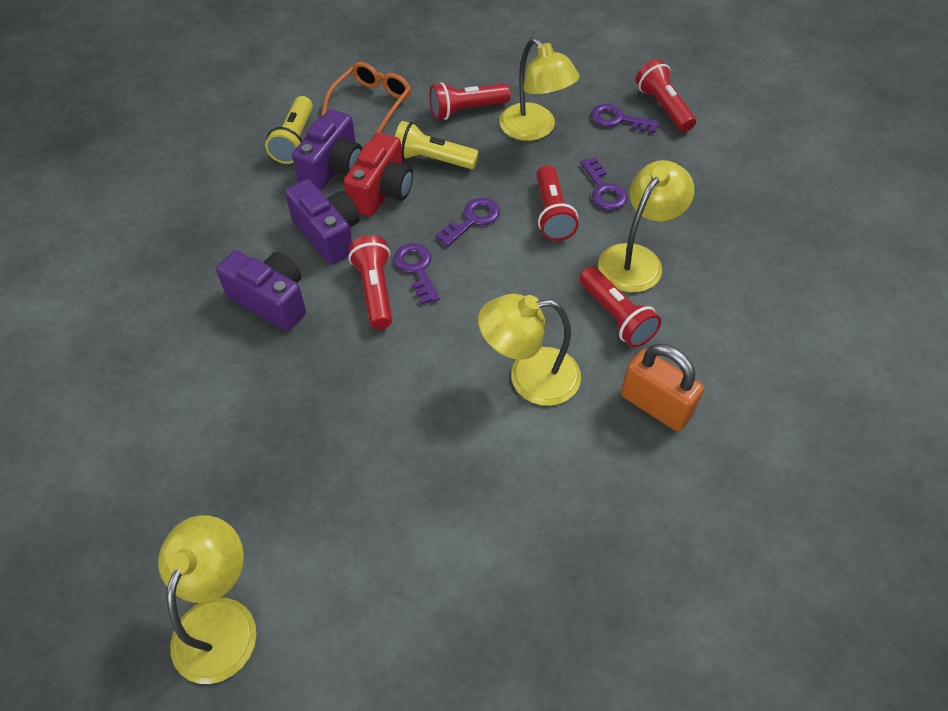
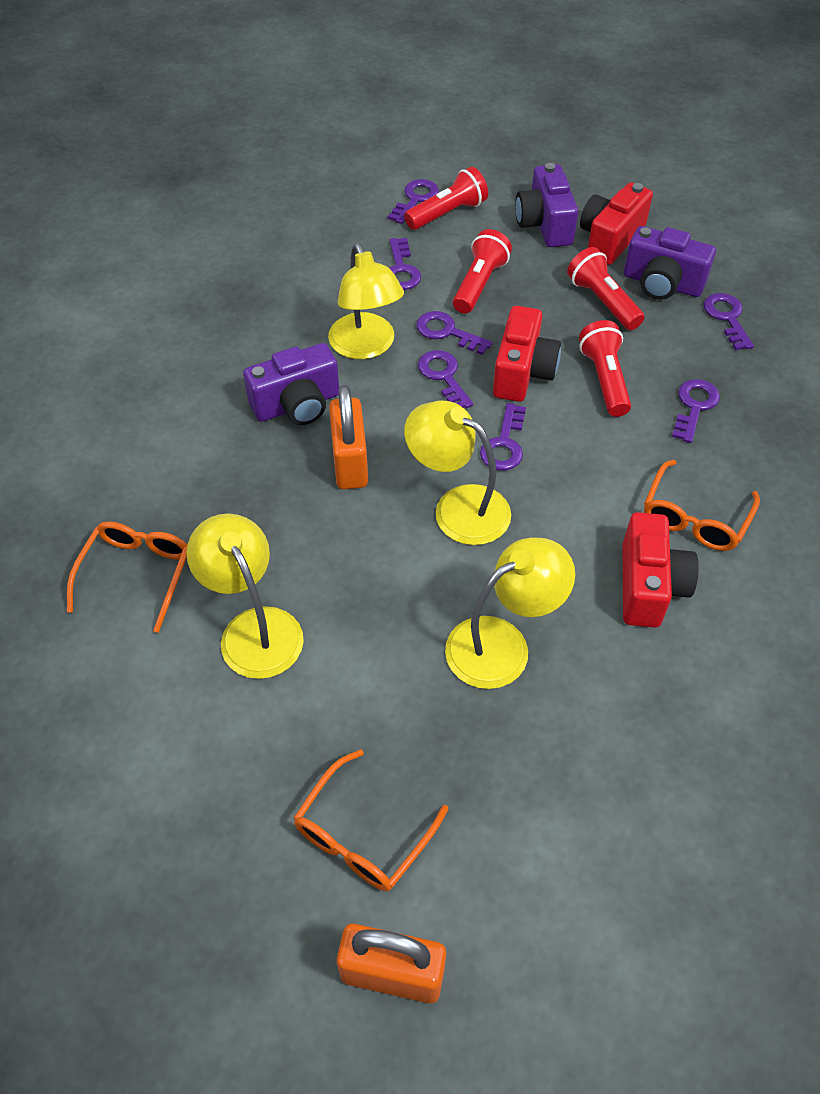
orange glasses: [322,62,411,133] = 1 -> [67,521,187,633] [293,749,448,891] [644,460,760,551] = 3
orange padlock: [621,344,704,431] = 1 -> [329,385,368,489] [337,924,446,1003] = 2
purple key: [394,243,440,304] [436,198,500,247] [580,157,628,210] [591,104,660,133] = 4 -> [388,179,439,224] [389,238,421,290] [416,311,493,355] [418,350,473,408] [480,403,526,471] [672,379,720,443] [704,293,754,350] = 7
red camera: [344,132,413,217] = 1 -> [493,306,561,402] [580,182,653,265] [622,512,699,628] = 3
red flashlight: [349,235,392,329] [429,82,511,120] [536,165,579,241] [579,267,661,348] [636,59,696,132] = 5 -> [404,167,488,230] [453,229,512,314] [567,247,645,330] [579,320,631,417] = 4
yellow flashlight: [265,96,313,164] [395,121,479,169] = 2 -> none = 0

